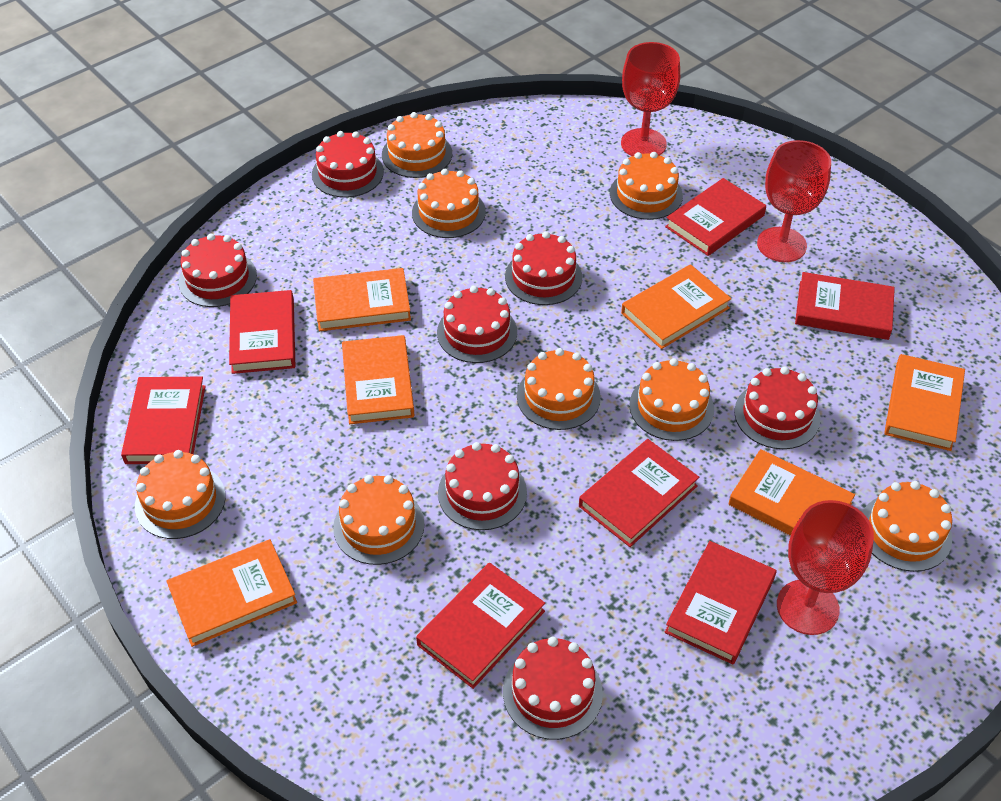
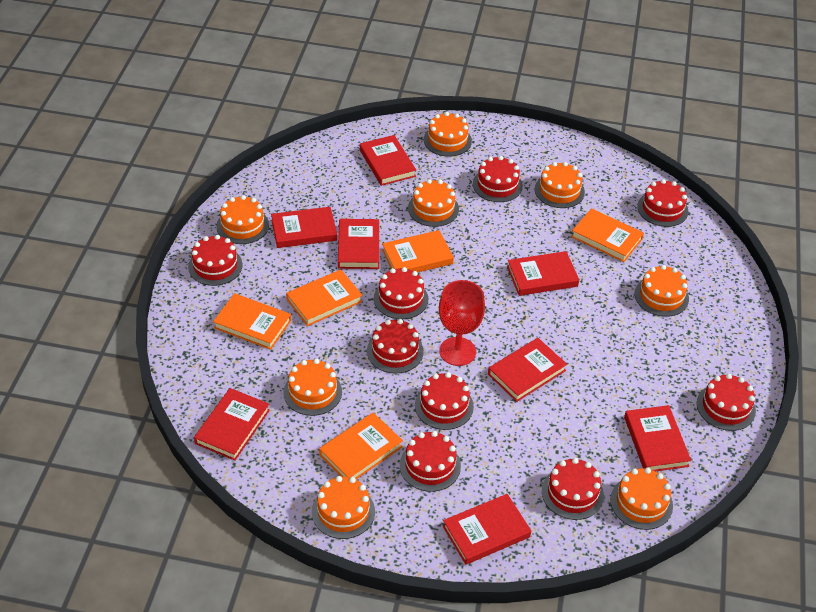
orange book: [166,539,297,647] [313,268,411,331] [342,335,414,424] [621,264,731,349] [728,449,855,536] [884,354,965,451] = 6 -> [213,293,291,350] [286,269,362,326] [319,413,403,479] [382,230,454,273] [571,208,644,262] = 5
red book: [121,377,206,464] [229,290,295,374] [416,563,545,689] [579,439,699,547] [665,178,766,256] [665,541,777,664] [795,272,895,340] = 7 -> [194,388,270,461] [271,207,337,248] [338,219,379,269] [360,135,416,186] [443,494,531,565] [488,338,567,402] [507,251,579,296] [624,405,691,471] = 8
red cake: [178,234,257,307] [312,131,384,198] [437,286,517,363] [438,442,527,530] [503,637,603,740] [505,231,582,305] [735,367,820,449] = 7 -> [188,235,243,286] [367,319,424,374] [374,267,428,319] [400,431,461,492] [415,372,474,430] [473,156,523,202] [542,458,604,520] [637,179,688,227] [697,373,756,431] = 9
red goblet: [621,42,680,156] [757,140,831,262] [777,500,874,635] = 3 -> [439,280,485,366] = 1

